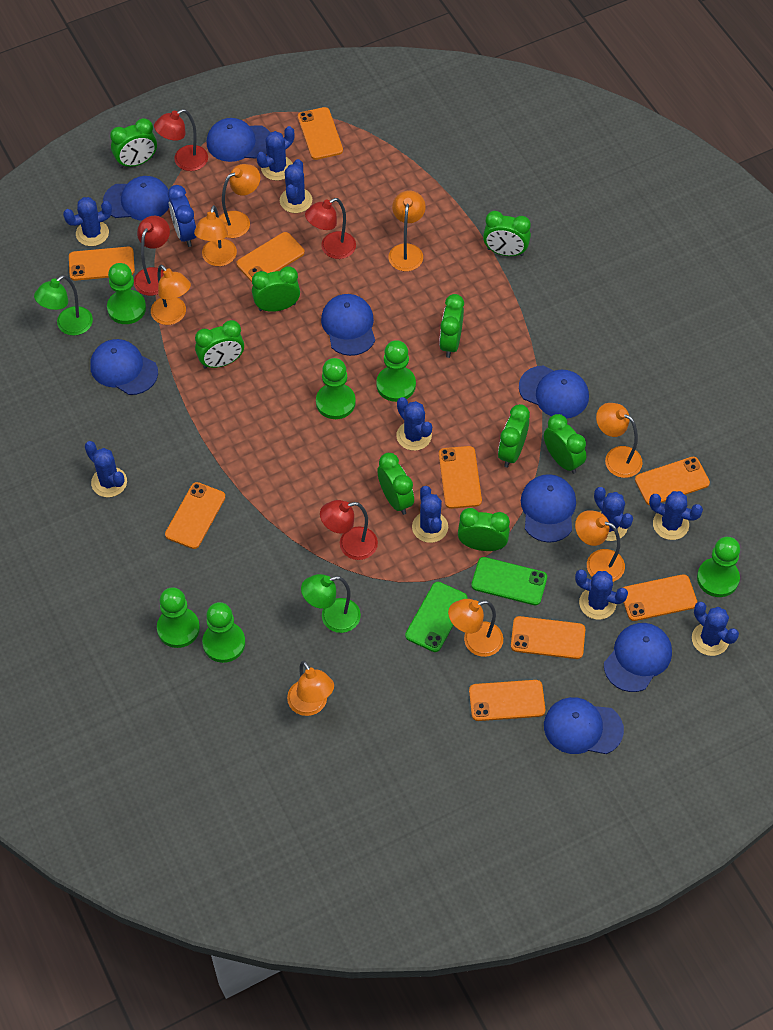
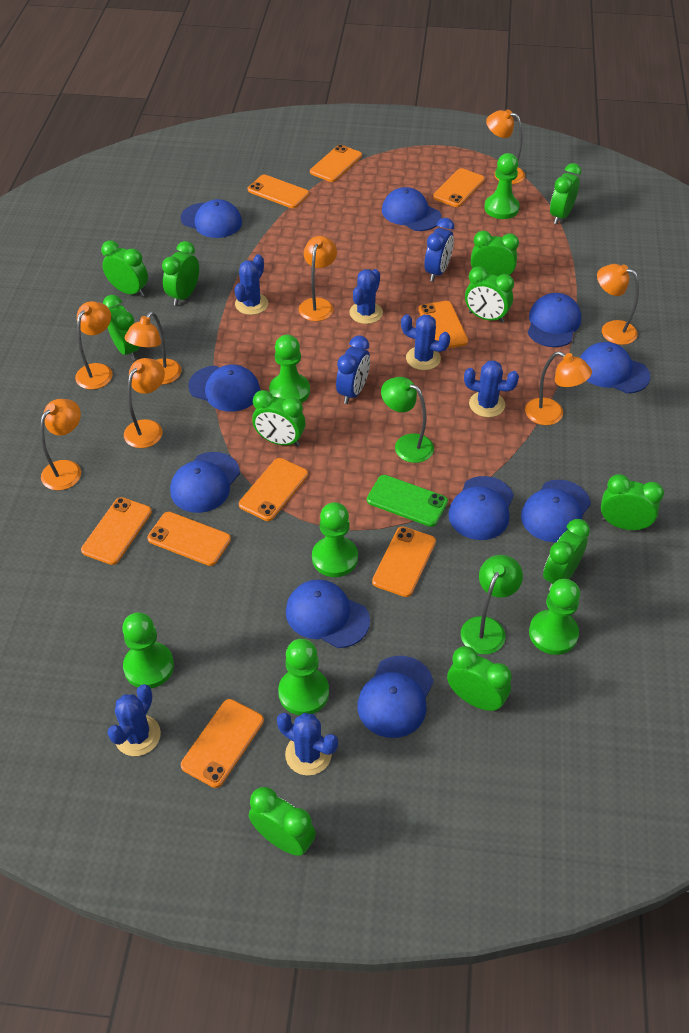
blue cactus: [63,197,112,246] [85,441,127,497] [256,126,294,181] [280,159,312,213] [396,397,432,451] [412,486,448,543] [575,570,628,620] [594,487,633,541] [649,491,703,540] [692,602,739,656] = 10 -> [107,684,161,756] [234,254,268,315] [277,713,338,776] [349,269,383,324] [401,314,450,370] [464,360,519,417] = 6
blue cap: [90,339,158,395] [103,176,169,221] [207,118,270,162] [321,294,375,356] [519,365,589,418] [521,474,576,543] [544,697,624,754] [604,623,672,692] = 8 -> [170,452,240,513] [181,199,242,238] [188,365,260,412] [286,579,370,648] [357,656,433,738] [382,187,441,231] [448,476,514,540] [521,480,591,542] [528,293,581,347] [580,342,651,393] = 10
blue clock: [168,185,196,247] = 1 -> [336,335,370,404] [424,218,454,282] = 2
green clock: [110,118,157,168] [195,320,244,369] [252,266,300,312] [377,453,414,515] [439,294,464,358] [458,508,510,551] [483,211,531,256] [498,404,530,468] [544,414,586,474] = 9 -> [101,240,148,297] [103,295,140,361] [162,241,199,306] [249,787,316,856] [252,390,306,447] [447,646,512,712] [465,267,514,323] [471,231,519,276] [543,519,590,591] [550,163,581,224] [601,474,664,531] = 11
green phone: [405,582,467,652] [471,557,547,605] = 2 -> [367,475,448,527] = 1
red lamp: [134,216,170,296] [154,109,208,171] [305,198,356,259] [320,500,378,560] = 4 -> none = 0

